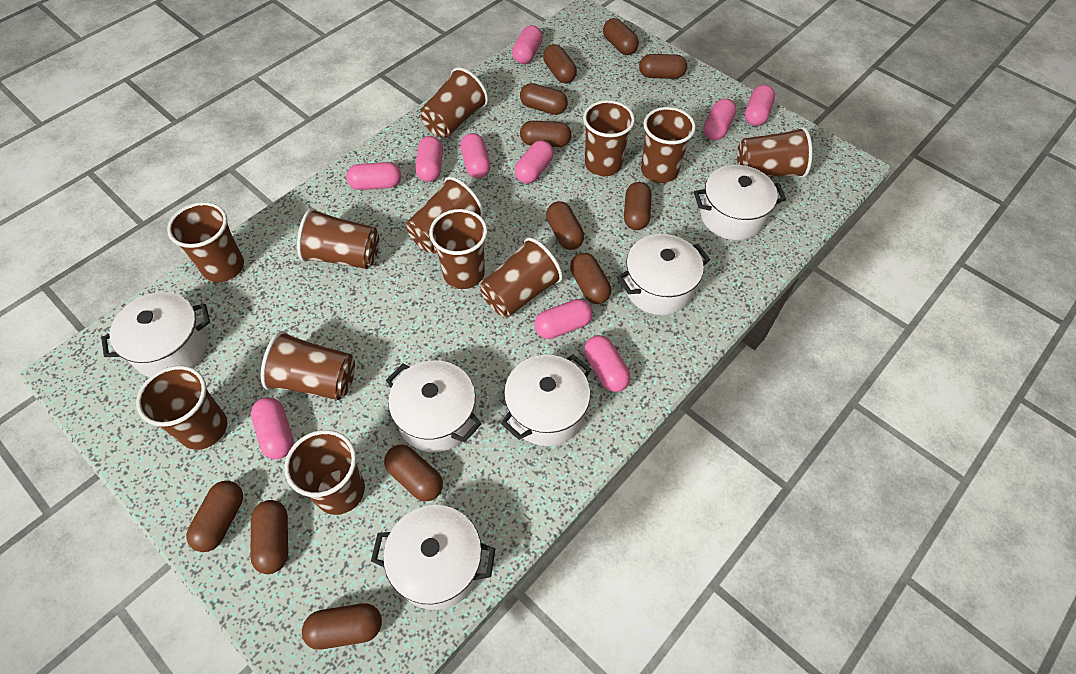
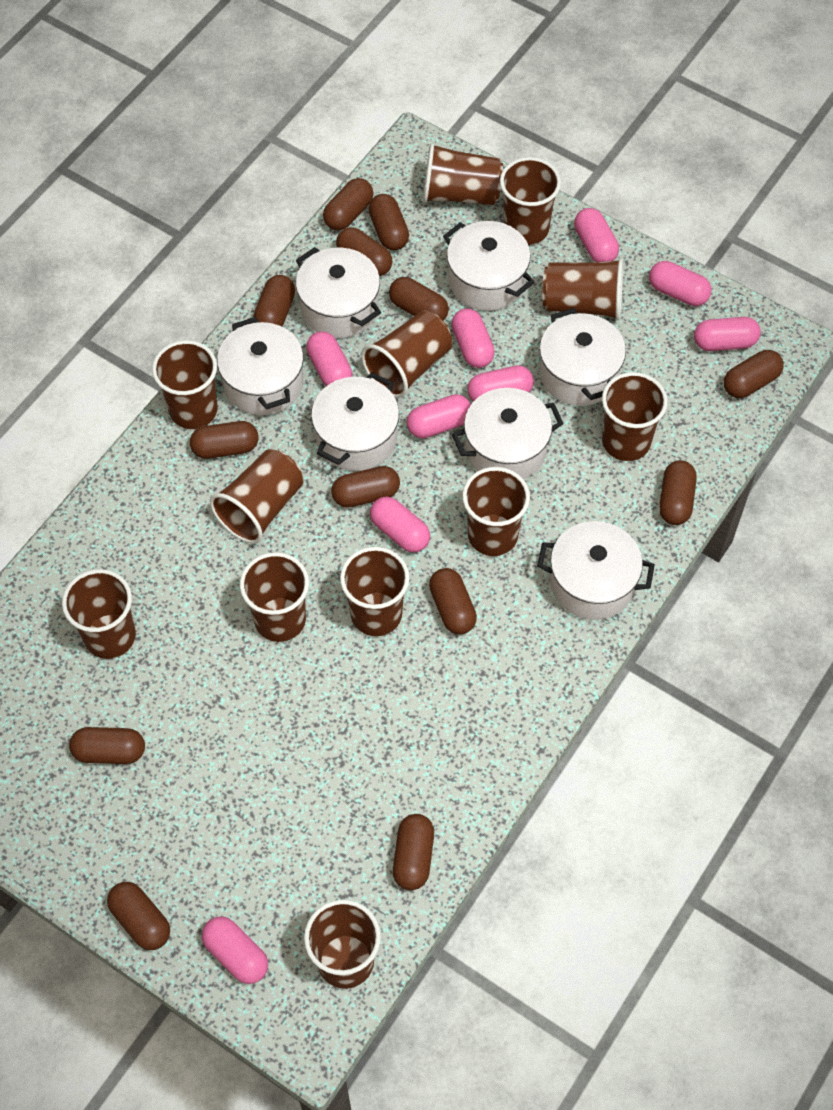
brown capsule: [186,481,243,552] [250,500,288,574] [302,603,382,650] [384,445,443,502] [520,83,568,115] [520,121,571,147] [543,44,577,83] [546,201,584,250] [570,253,611,304] [603,18,639,55] [624,182,652,230] [639,54,687,79] = 12 -> [69,727,145,764] [107,882,170,950] [190,421,258,459] [253,275,295,327] [323,178,374,230] [331,466,400,508] [336,227,392,276] [368,194,409,250] [389,277,449,320] [393,814,434,890] [429,568,477,634] [659,460,697,525] [723,350,784,398] = 13
pink capsule: [251,397,294,459] [346,162,401,190] [415,136,443,182] [461,133,491,178] [512,25,543,64] [514,140,554,184] [535,299,593,339] [584,335,630,392] [703,99,736,140] [745,85,775,126] = 10 -> [202,916,268,984] [306,331,352,386] [370,497,430,553] [407,394,471,438] [451,308,495,368] [467,365,534,402] [574,208,619,262] [649,261,711,306] [694,317,761,351] = 9
white pot: [101,292,210,377] [371,505,496,610] [386,360,482,452] [501,354,591,446] [617,234,710,315] [694,165,786,240] = 6 -> [217,317,304,415] [296,247,381,338] [311,372,399,471] [443,221,534,311] [452,388,564,479] [537,521,655,620] [539,308,626,406] = 7

